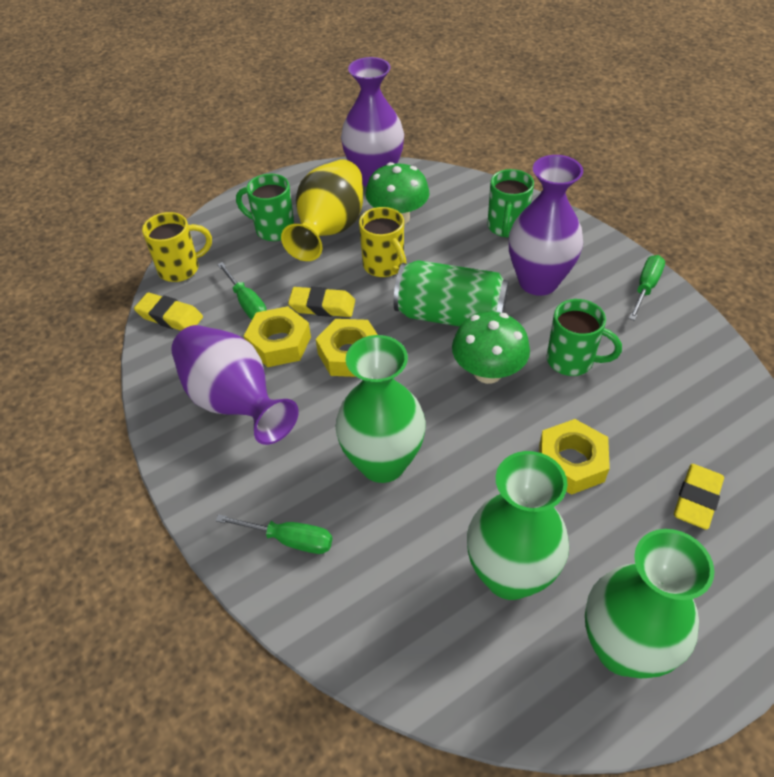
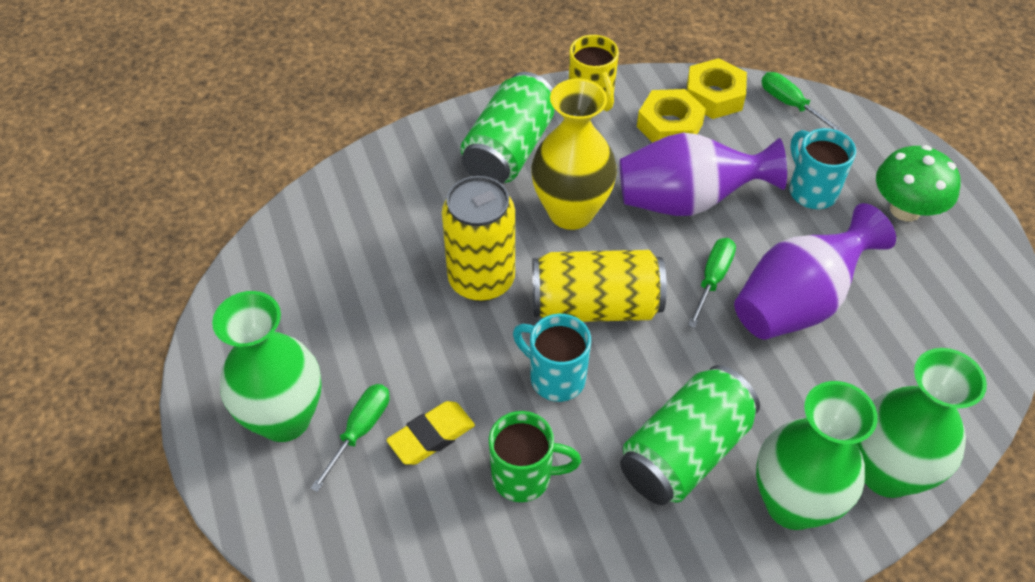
green can: [394,260,509,327] = 1 -> [461,72,554,184] [620,365,760,505] = 2
green mug: [236,174,294,241] [488,169,534,237] [547,299,622,376] = 3 -> [489,411,581,502] = 1
green mushroom: [366,162,429,224] [452,312,530,384] = 2 -> [876,145,960,221] = 1
purple vase: [171,325,299,445] [341,57,404,187] [509,155,583,296] = 3 -> [620,133,787,216] [734,203,896,340] = 2
turquoise mug: none = 0 -> [513,314,591,402] [789,128,856,209] = 2
yellow can: none = 0 -> [442,176,515,301] [532,250,667,322] = 2
yellow eraser: [134,292,203,331] [288,286,355,317] [674,464,724,530] = 3 -> [387,401,475,465] = 1
yellow mug: [142,212,212,282] [359,207,407,277] = 2 -> [569,35,619,111] = 1
yellow nut: [244,306,311,367] [316,319,378,377] [539,419,610,495] = 3 -> [637,89,706,143] [686,58,747,119] = 2

